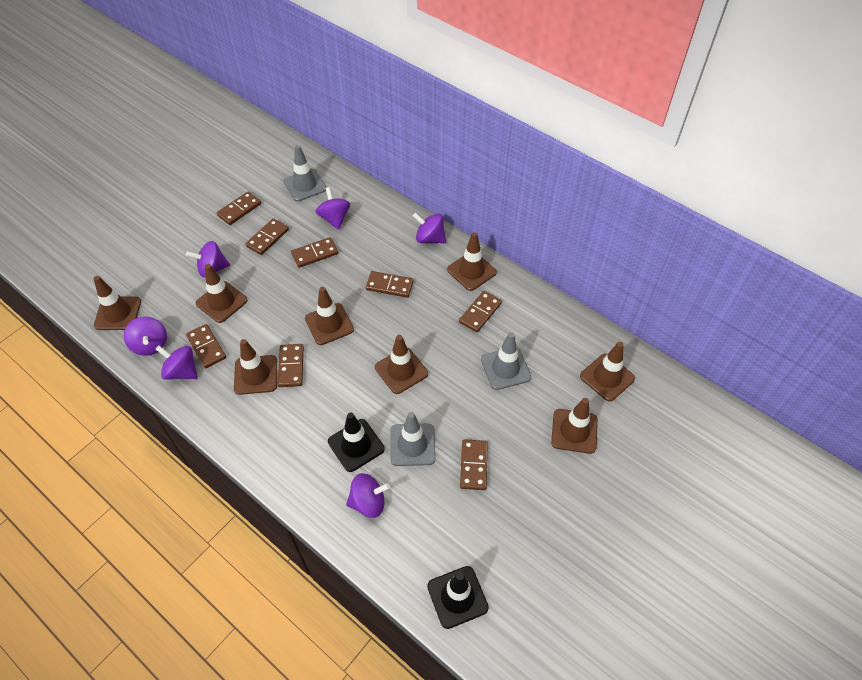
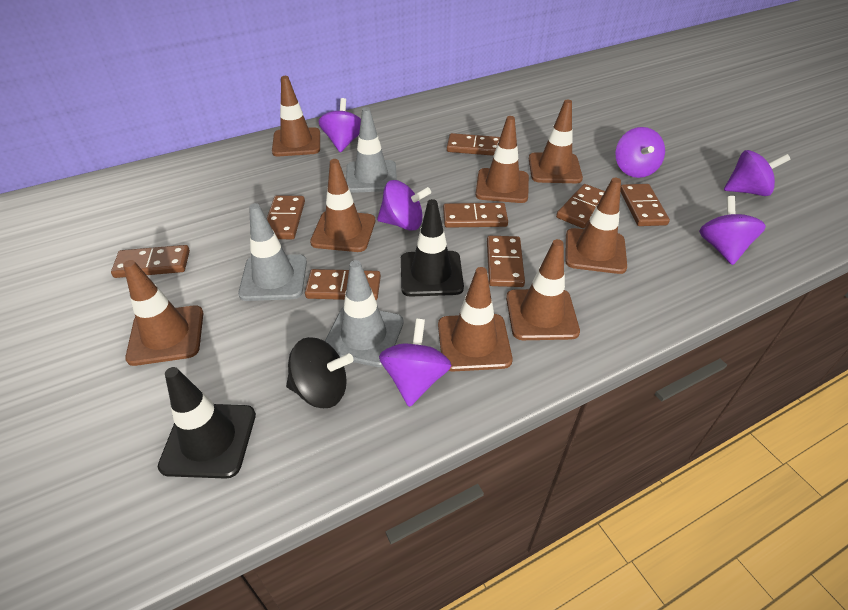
black spinning top: none = 0 -> [286,337,353,408] = 1

